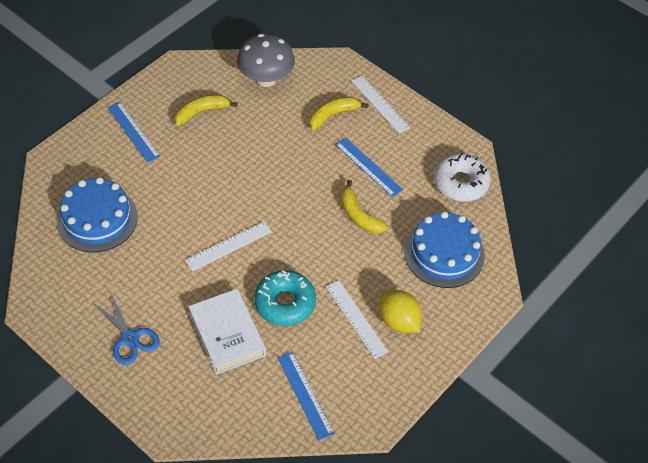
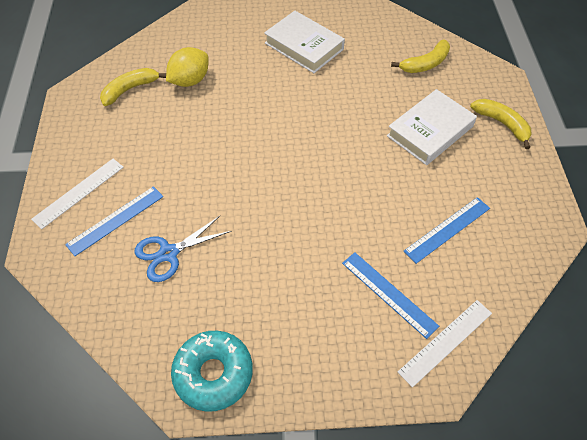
blue cake: [57,177,138,252] [404,211,485,288] = 2 -> none = 0
grey mushroom: [237,34,295,87] = 1 -> none = 0
white book: [188,289,266,375] = 1 -> [264,11,345,73] [387,89,477,165] = 2
white donut: [434,152,491,202] = 1 -> none = 0
white ruler: [185,221,272,271] [326,280,388,359] [351,76,410,134] = 3 -> [31,159,124,229] [398,300,492,387] = 2

